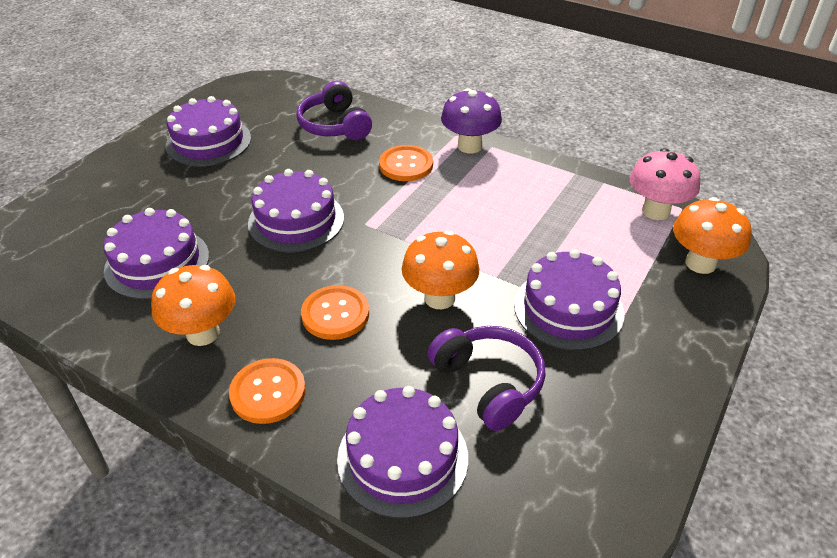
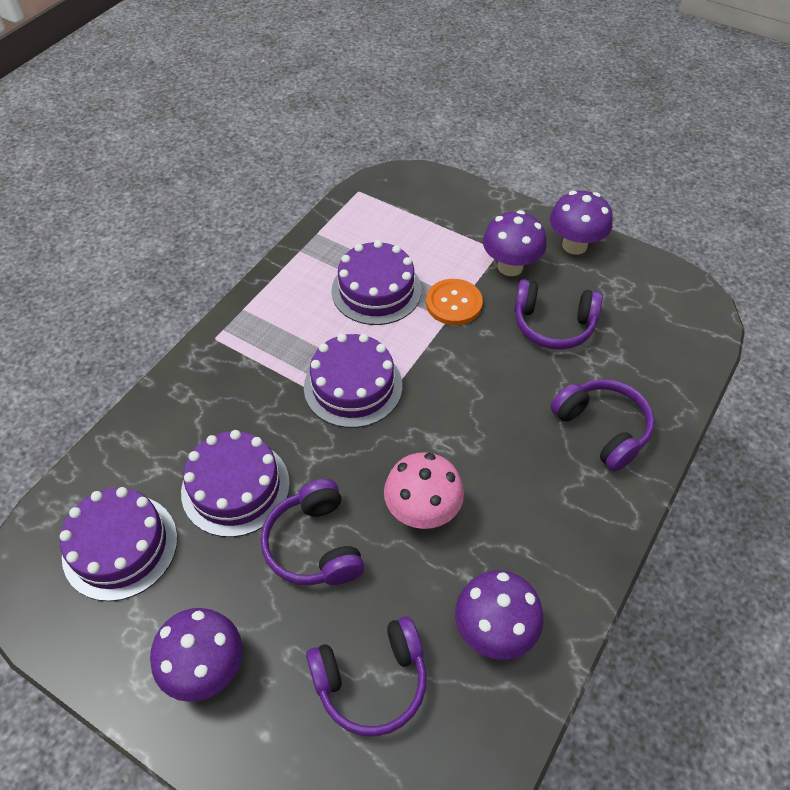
orange button: [229,358,306,424] [301,285,369,340] [379,145,433,181] = 3 -> [426,279,483,325] = 1
orange mushroom: [151,265,235,346] [402,231,480,309] [673,197,752,274] = 3 -> none = 0
purple cake: [104,208,209,299] [166,96,251,166] [248,169,344,253] [337,386,468,519] [514,249,625,350] = 5 -> [60,487,177,601] [181,430,290,537] [304,334,402,428] [331,240,422,325] = 4
purple headphones: [296,81,372,140] [428,326,546,431] = 2 -> [260,479,364,585] [306,616,427,737] [514,279,603,350] [551,379,655,472] = 4
purple mushroom: [441,88,502,153] = 1 -> [150,608,242,702] [455,570,543,660] [483,210,547,276] [550,191,613,255] = 4

